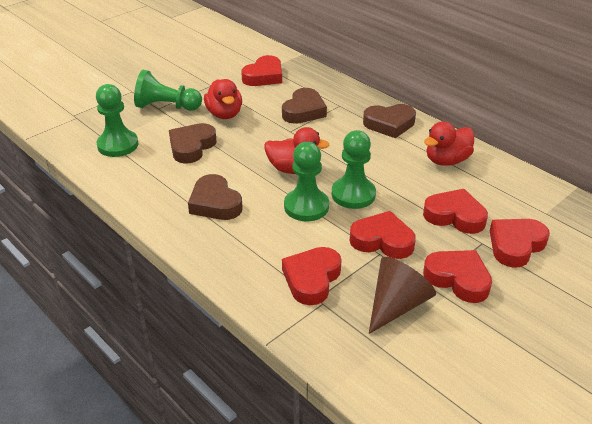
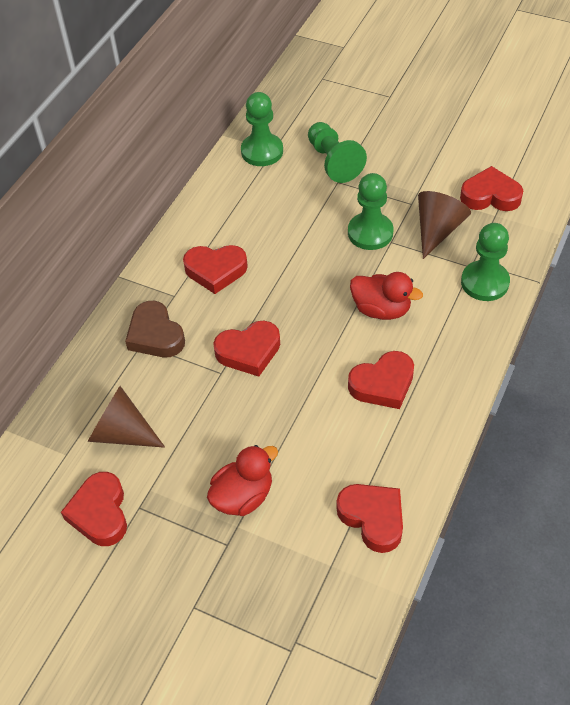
brown cone: [369,257,436,334] = 1 -> [88,386,165,448] [418,191,471,259] = 2
brown heart: [169,123,217,164] [188,174,243,220] [282,88,327,124] [363,104,416,138] = 4 -> [125,301,185,357] = 1
red duck: [204,79,242,119] [264,127,329,174] [424,121,474,166] = 3 -> [207,445,278,516] [350,272,423,320] = 2

